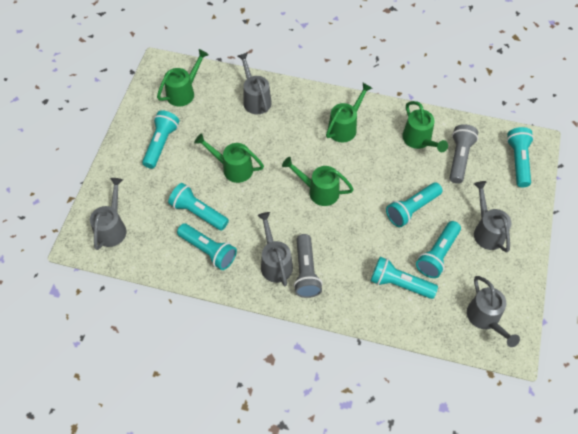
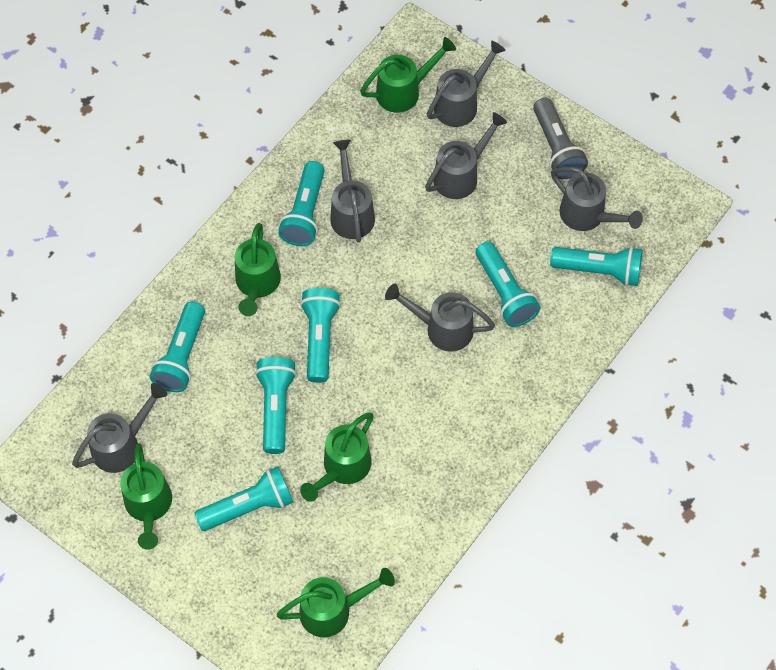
grey flashlight: [294,234,323,298] [449,124,478,184] = 2 -> [533,98,588,179] = 1
grey watering can: [90,178,126,250] [238,53,272,114] [257,212,293,286] [467,276,520,347] [474,181,512,253] = 5 -> [72,383,167,473] [330,140,375,243] [385,284,495,352] [425,112,507,199] [427,40,506,127] [551,167,643,231] = 6

